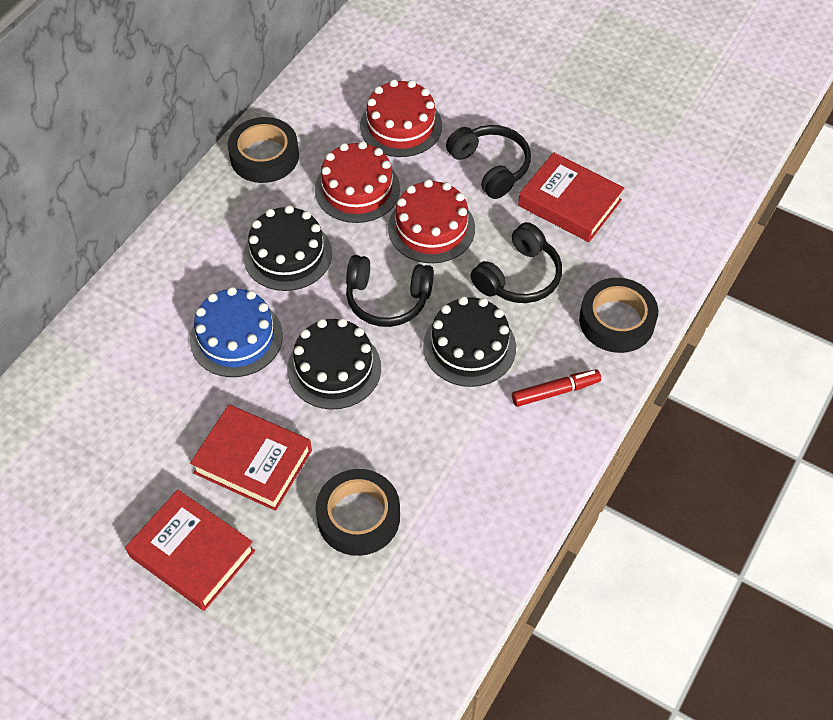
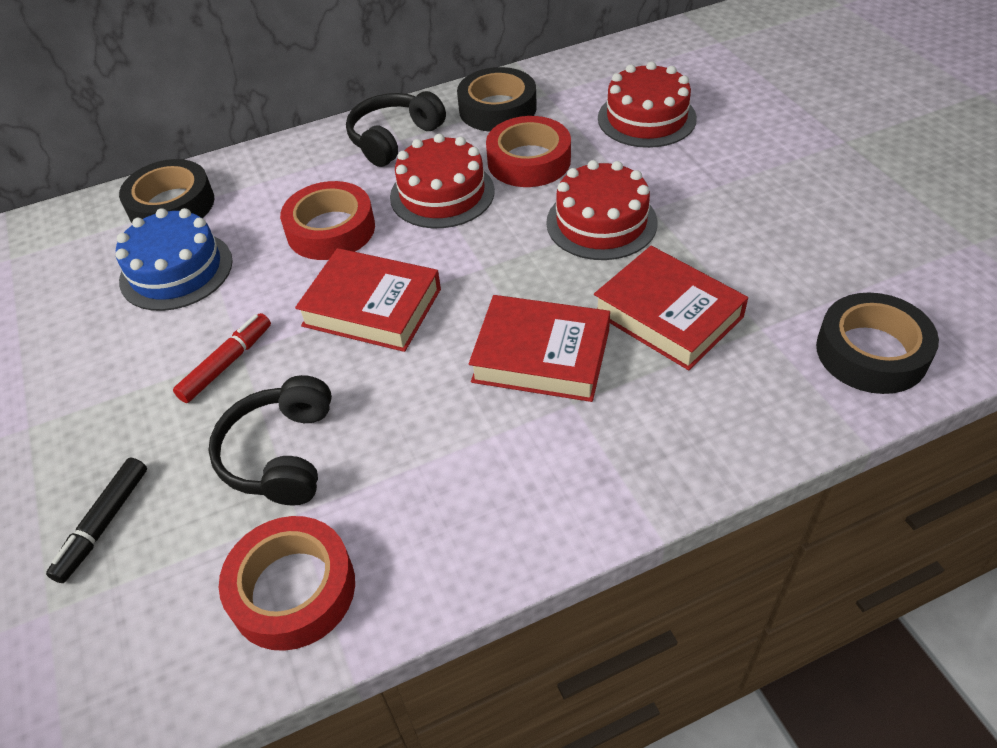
black cake: [243,205,332,291] [287,318,381,410] [423,296,516,387] = 3 -> none = 0
black headphones: [346,255,434,327] [446,125,531,199] [470,222,562,303] = 3 -> [208,375,332,506] [346,91,446,167] = 2
black marker: none = 0 -> [46,457,147,583] = 1
red tape: none = 0 -> [219,516,355,651] [280,181,375,260] [486,116,571,187] = 3

